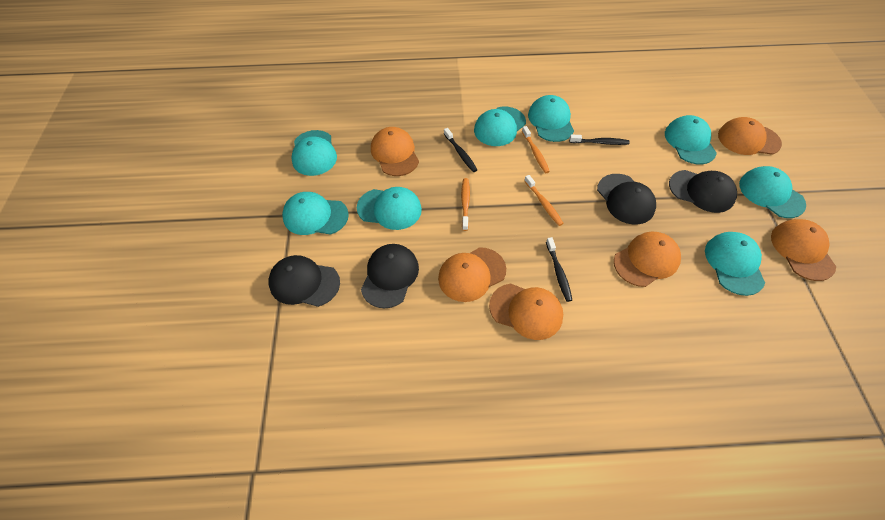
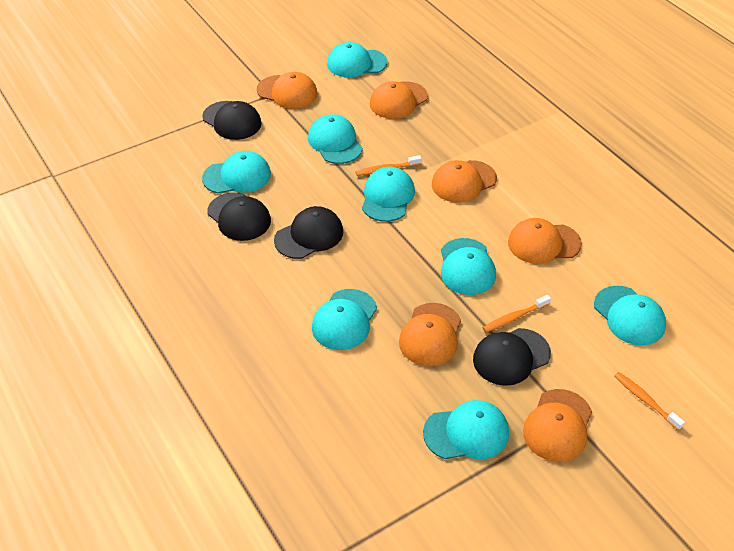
black toothbrush: [444,128,477,172] [546,237,572,302] [569,135,630,145] = 3 -> none = 0

